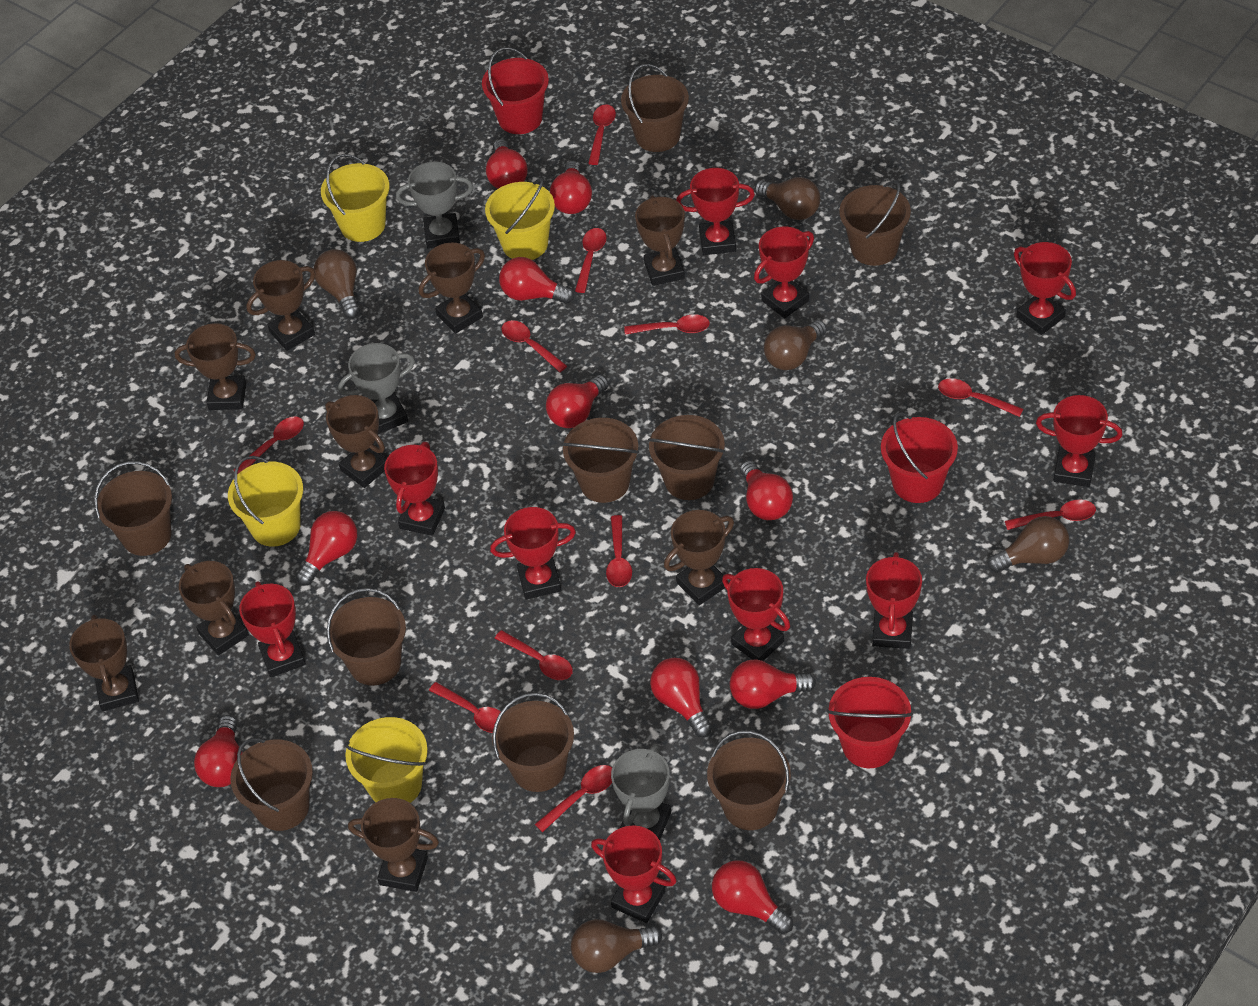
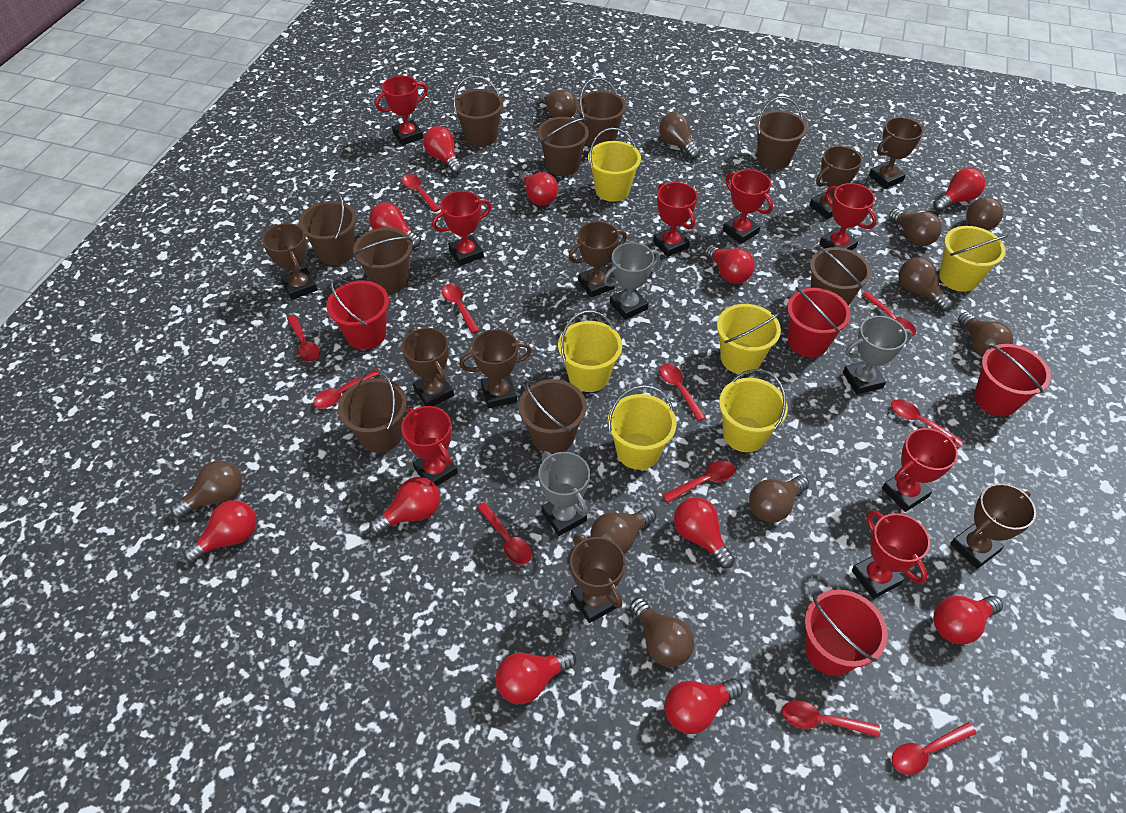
brown light bulb: [314,249,360,319] [571,919,662,973] [755,177,820,220] [764,320,827,370] [988,516,1069,573] = 5 -> [170,460,242,519] [539,90,577,118] [590,507,656,554] [630,598,694,667] [659,112,700,159] [749,475,809,523] [889,209,942,246] [898,257,953,311] [958,312,1013,357] [966,196,1003,230] = 10
brown trophy: [69,615,139,711] [175,323,256,410] [179,561,249,655] [246,260,316,351] [325,395,386,488] [348,798,439,892] [419,243,485,334] [635,195,685,286] [664,510,734,605] = 9 -> [262,223,318,300] [402,328,454,406] [460,329,532,408] [568,221,627,298] [570,534,625,623] [809,146,862,219] [869,117,923,189] [950,483,1036,569] = 8
red bucket: [482,47,549,134] [827,677,913,768] [881,413,958,503] = 3 -> [326,278,389,350] [787,287,851,357] [805,590,888,676] [974,344,1051,417] = 4
red light bulb: [194,715,243,787] [296,511,357,586] [486,139,528,189] [499,257,574,304] [546,375,609,428] [550,161,592,214] [650,658,712,737] [712,860,793,934] [730,659,816,709] [740,461,793,520] = 10 -> [183,500,256,563] [369,203,421,248] [369,477,440,535] [423,126,462,173] [496,650,576,704] [519,171,558,206] [665,679,743,734] [674,497,735,568] [705,245,755,284] [933,596,1003,644] [934,168,985,211] = 11
red trophy: [239,581,306,677] [384,442,445,536] [490,507,576,599] [591,825,677,923] [676,168,755,255] [722,568,790,661] [754,227,814,318] [866,552,922,649] [1014,242,1076,335] [1036,395,1123,487] = 10 -> [375,76,428,145] [401,406,458,486] [432,191,491,266] [653,182,697,257] [723,169,773,244] [819,183,877,250] [852,510,930,599] [882,428,958,512] = 8
yellow bucket: [228,456,303,547] [321,154,389,242] [345,717,428,803] [485,178,555,260] = 4 -> [558,310,622,392] [588,128,641,202] [608,385,677,470] [717,304,781,374] [719,369,788,452] [939,226,1008,292] = 6

